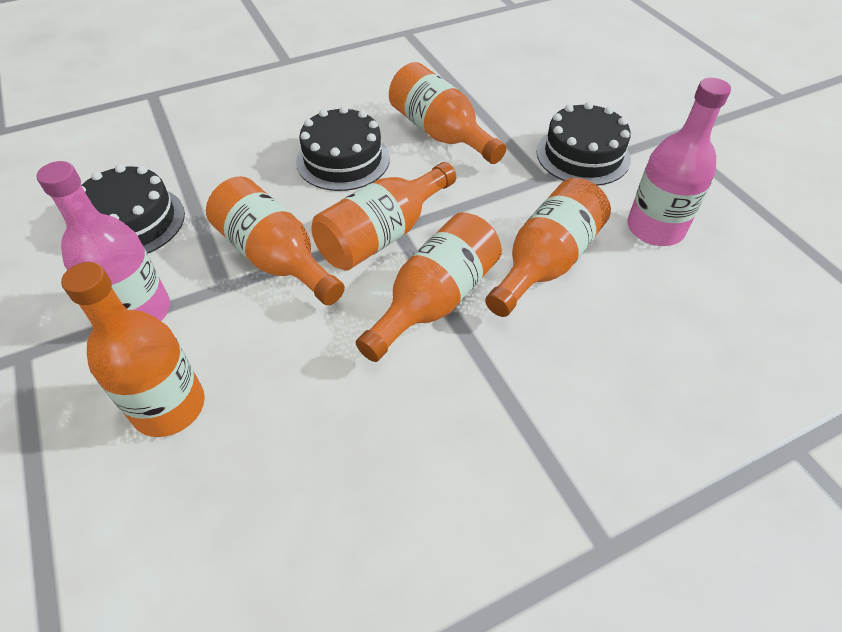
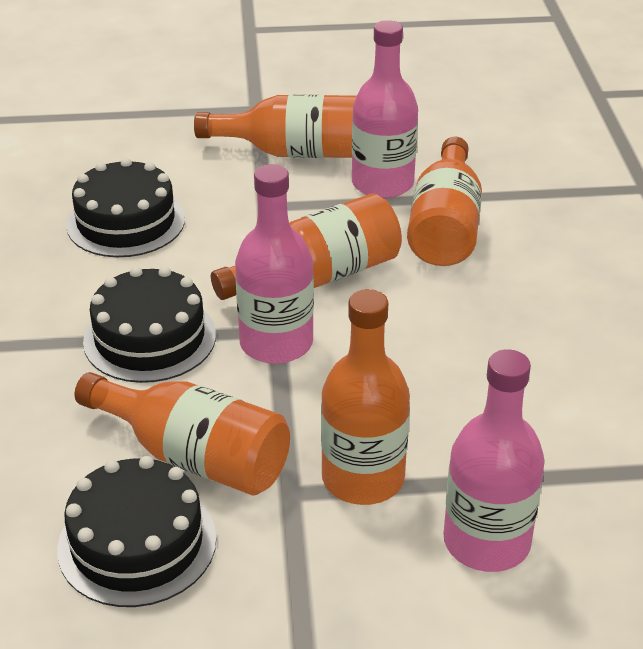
orange bottle: [61,262,205,437] [206,176,345,305] [311,162,456,271] [356,212,502,362] [389,62,506,164] [485,178,611,317] = 6 -> [75,372,290,496] [194,94,357,158] [211,193,402,300] [321,289,410,505] [407,136,482,266] = 5
pink bottle: [36,161,170,321] [627,78,731,246] = 2 -> [235,164,314,364] [352,20,418,199] [443,349,545,572] = 3

